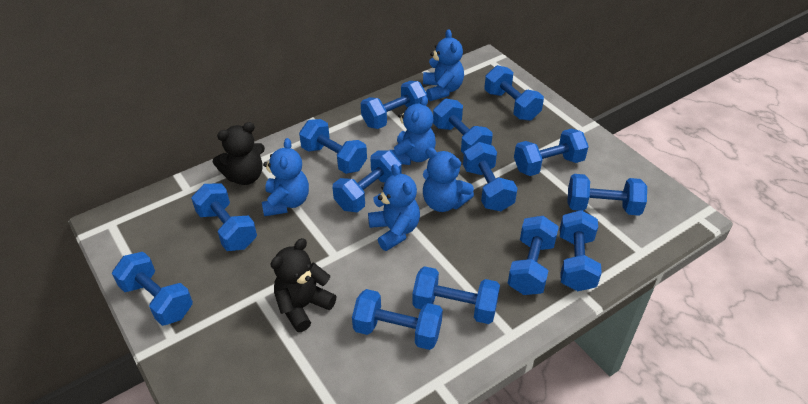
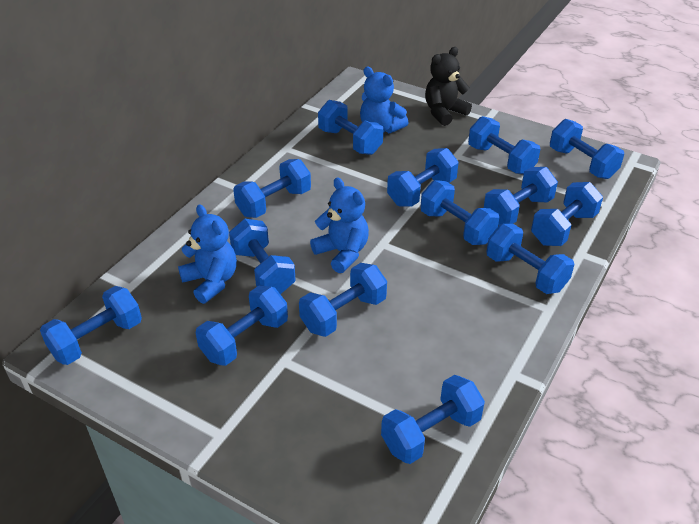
black teddy bear: [212,122,265,185] [270,238,337,332] = 2 -> [425,47,472,126] = 1
blue teddy bear: [262,138,309,216] [368,164,420,251] [389,96,436,165] [423,29,464,101] [423,147,474,212] = 5 -> [178,204,237,304] [310,177,369,273] [360,67,409,134] = 3

